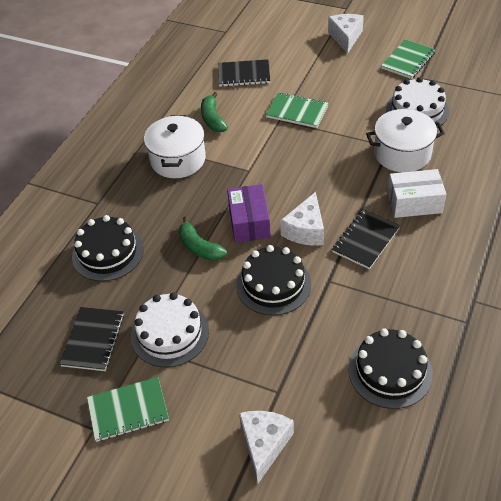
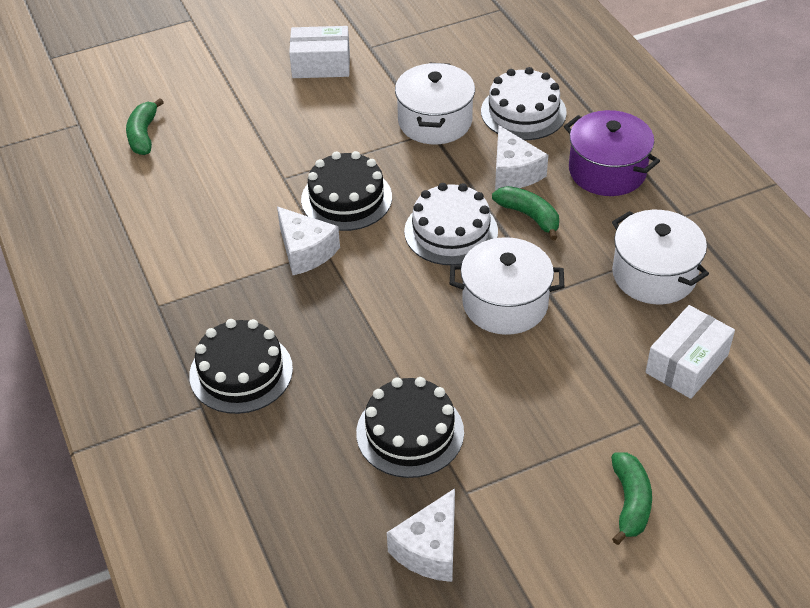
black notebook: [60,307,124,371] [218,59,270,87] [332,209,400,269] = 3 -> none = 0
green banana: [179,216,227,261] [201,92,228,132] = 2 -> [126,98,164,155] [492,186,559,240] [611,452,652,545] = 3
green notebook: [87,377,169,442] [266,92,328,128] [381,39,436,79] = 3 -> none = 0
purple box: [227,184,271,243] = 1 -> none = 0
purple pot: none = 0 -> [564,110,660,196] = 1
white box: [387,169,447,218] = 1 -> [289,26,350,78] [646,305,735,399] = 2
white pot: [144,115,206,178] [366,109,445,172] = 2 -> [395,63,475,144] [450,237,564,335] [612,210,709,304] = 3

